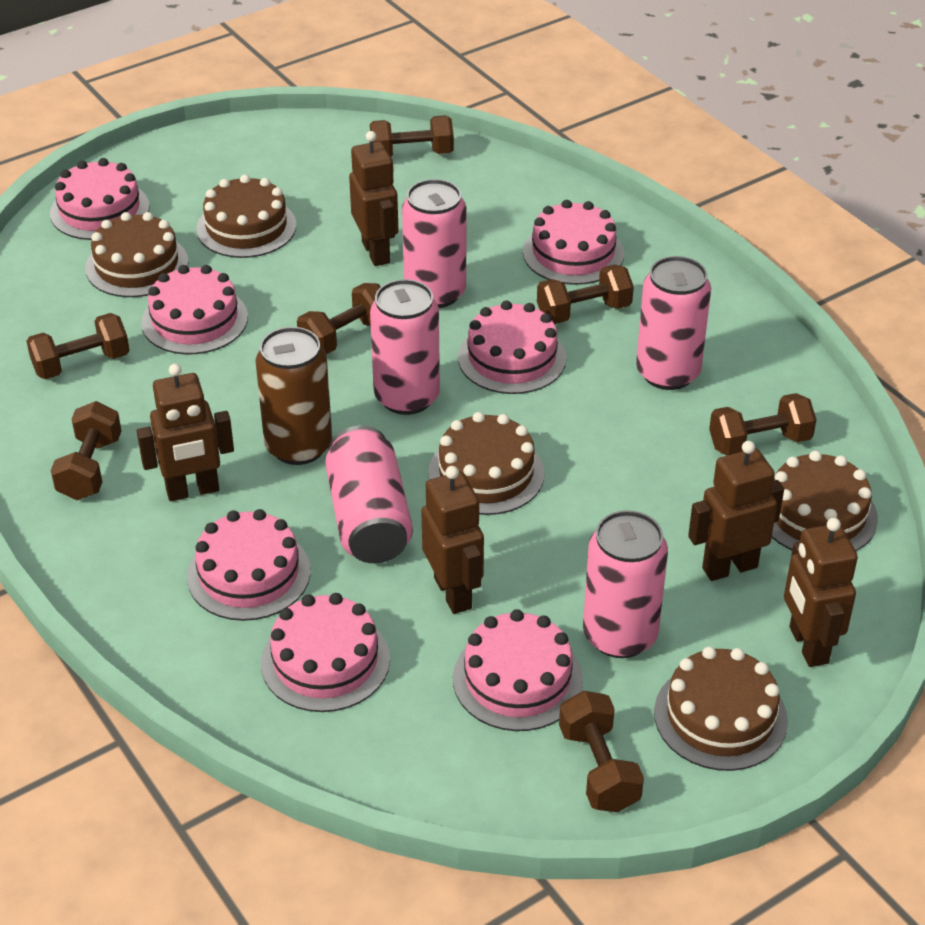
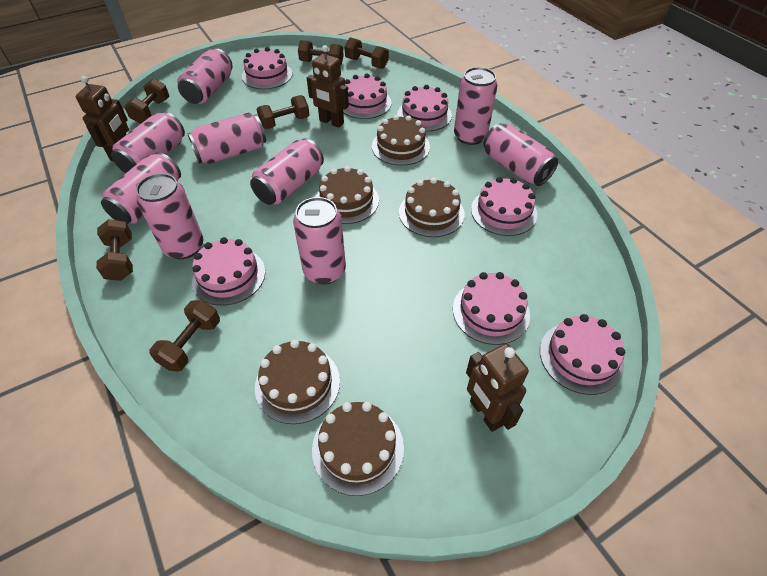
brown can: [255,327,332,465] = 1 -> none = 0
brown dumbbell: [26,313,130,379] [51,401,121,500] [297,283,381,354] [370,115,454,156] [537,265,634,324] [559,691,644,812] [709,393,817,456] = 7 -> [96,219,133,281] [124,79,169,123] [149,300,220,372] [256,95,309,129] [298,40,344,65] [344,37,389,69] = 6
brown robot: [137,364,234,501] [349,131,398,266] [421,466,484,614] [688,441,784,581] [784,518,858,667] = 5 -> [76,76,129,161] [307,45,349,128] [466,344,529,432] = 3
pink can: [325,425,413,563] [370,279,440,415] [402,179,466,308] [583,510,668,658] [636,256,711,390] = 5 -> [101,152,181,224] [111,111,185,173] [136,173,203,259] [177,48,232,104] [187,112,266,164] [250,138,324,205] [293,197,346,284] [454,67,497,145] [483,123,558,186] = 9

